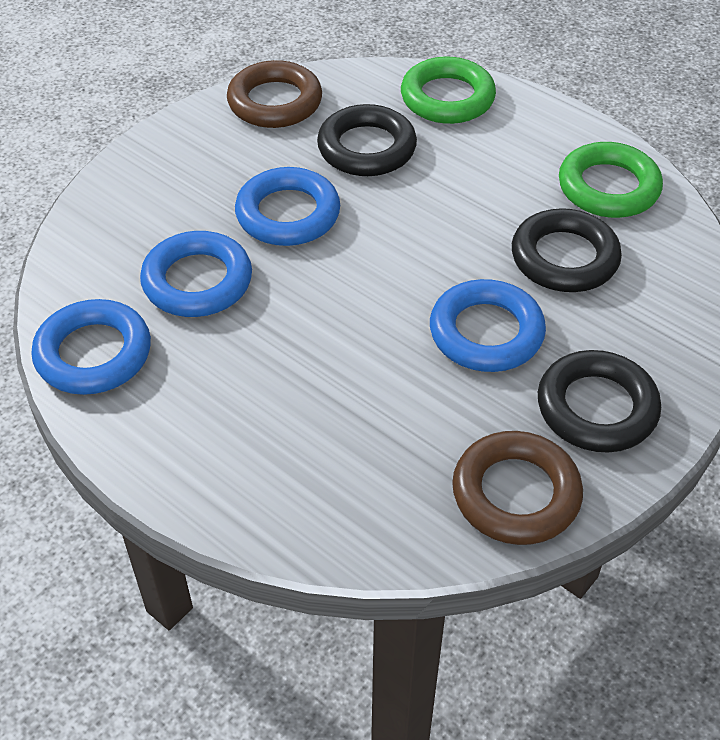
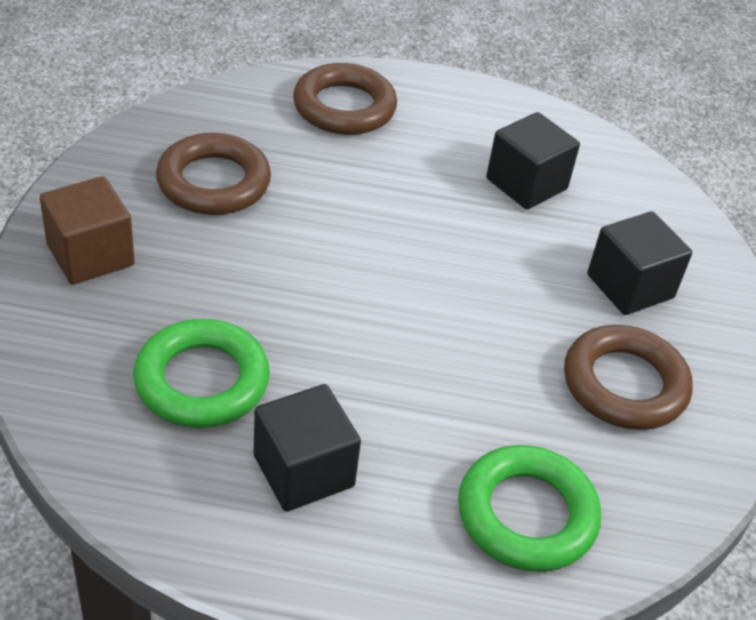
black cube: none = 0 -> [254,384,361,512] [486,112,580,210] [587,211,692,315] = 3
black ring: [317,104,417,176] [512,208,622,292] [538,350,661,452] = 3 -> none = 0
blue ring: [31,299,151,395] [140,231,252,317] [235,167,340,246] [430,279,546,372] = 4 -> none = 0
brown cube: none = 0 -> [40,176,135,285] = 1
brown ring: [227,60,322,128] [452,431,583,545] = 2 -> [156,133,271,215] [293,63,397,135] [564,325,693,430] = 3

